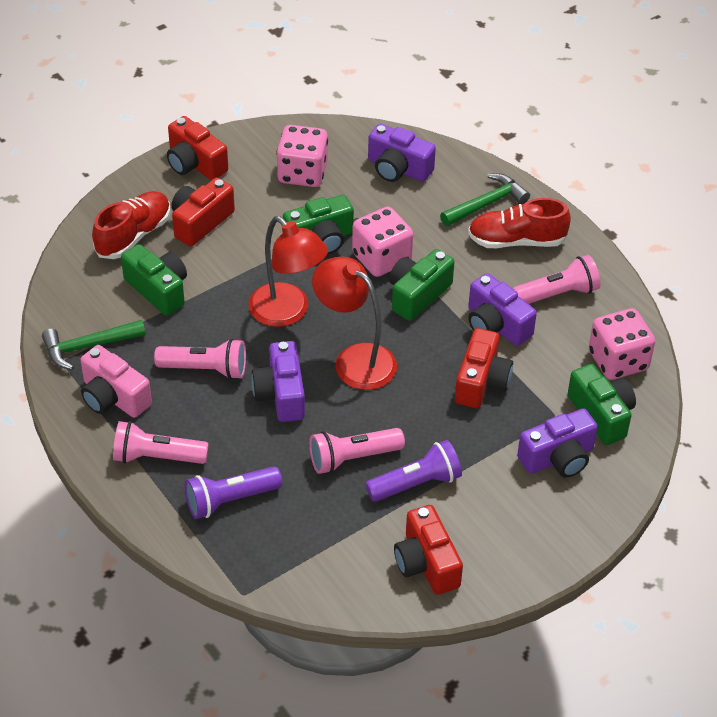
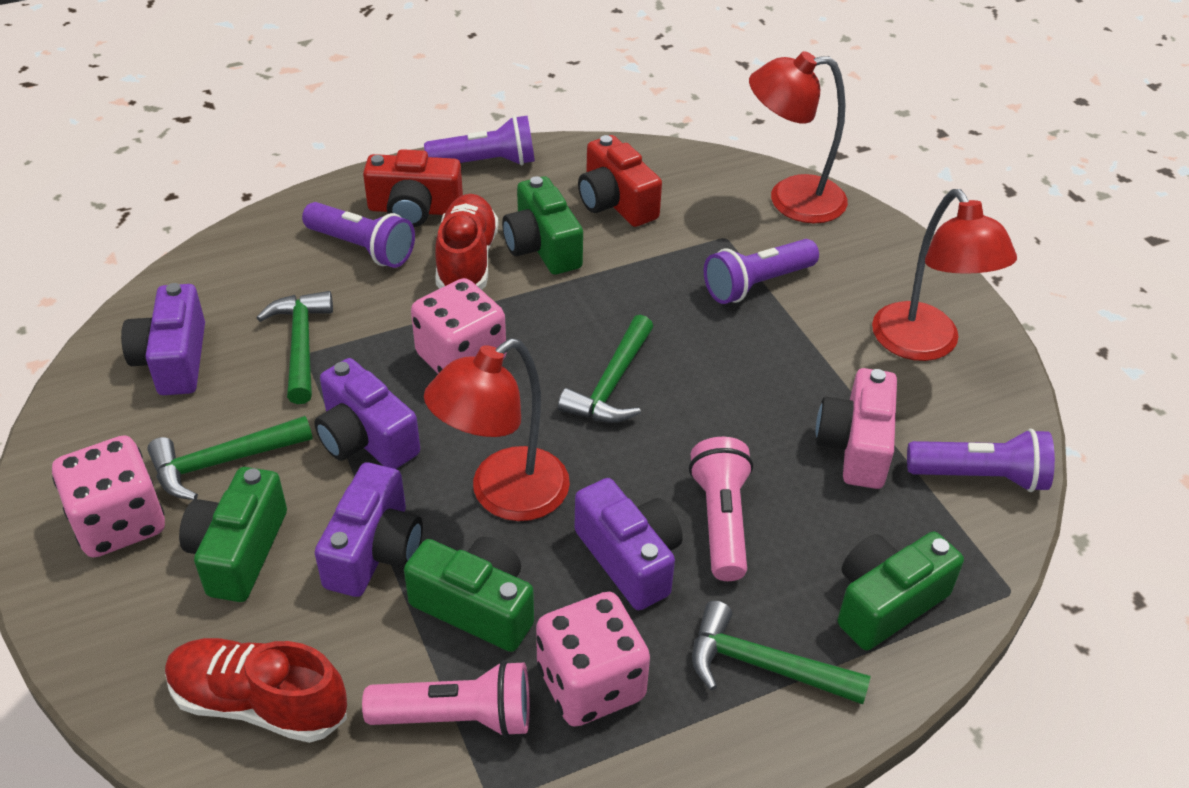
green hammer: [42,320,146,370] [440,173,530,226] = 2 -> [147,416,313,500] [257,291,333,404] [558,315,653,423] [692,601,871,705] = 4
pink flashlight: [113,421,209,464] [154,339,246,380] [309,428,405,474] [513,255,601,304] = 4 -> [362,660,530,738] [689,437,753,581] = 2
purple flashlight: [185,466,282,519] [365,440,462,502] = 2 -> [302,202,415,268] [424,116,535,165] [704,239,819,304] [907,429,1055,492] = 4
red camera: [167,116,228,180] [171,177,235,247] [394,505,463,595] [455,328,513,408] = 4 -> [363,149,463,227] [578,135,662,227] = 2
red lamp: [248,216,328,327] [312,256,397,390] = 2 -> [424,338,570,521] [749,51,848,223] [872,189,1017,361] = 3

